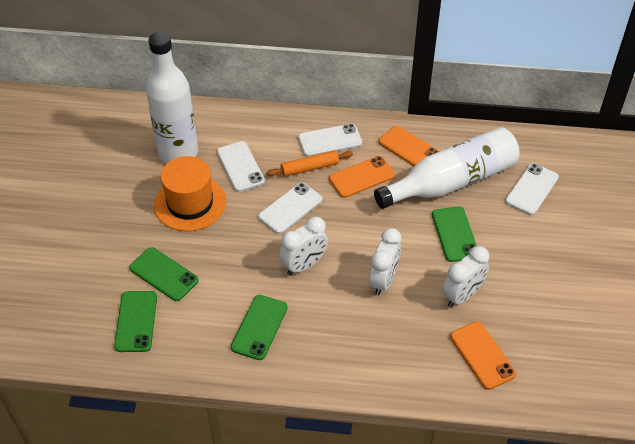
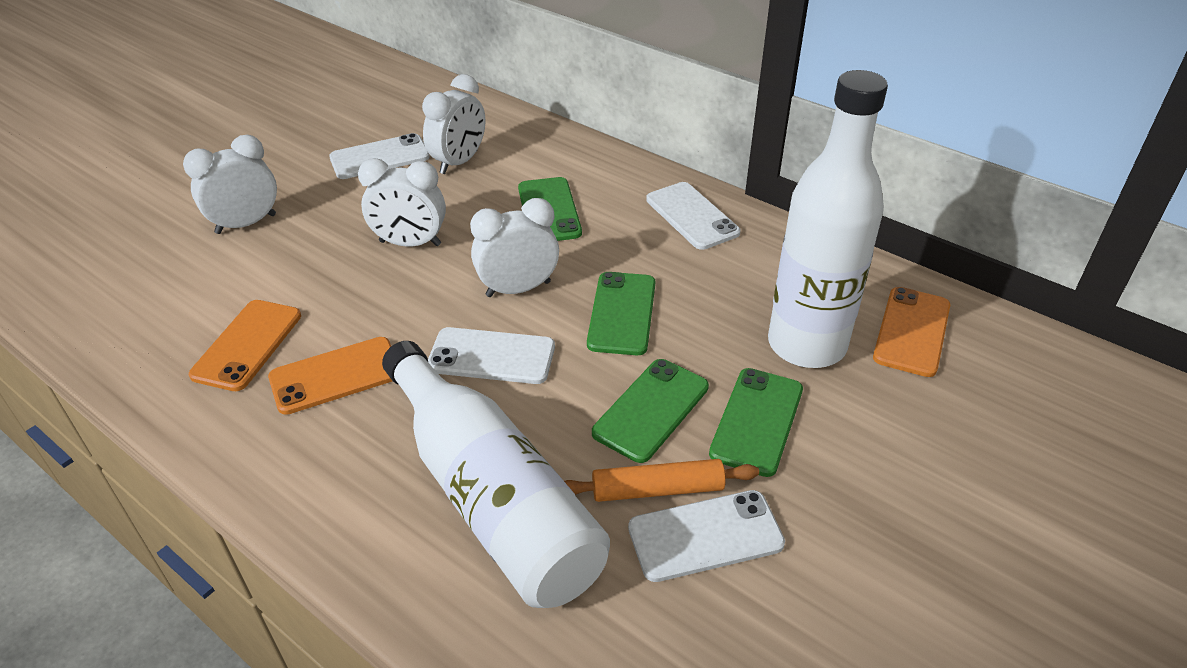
orange hat: [154,156,226,231] = 1 -> none = 0
white clock: [279,217,328,275] [369,228,401,296] [442,246,489,307] = 3 -> [183,135,277,234] [358,158,446,247] [422,74,485,174] [470,198,559,297] = 4

